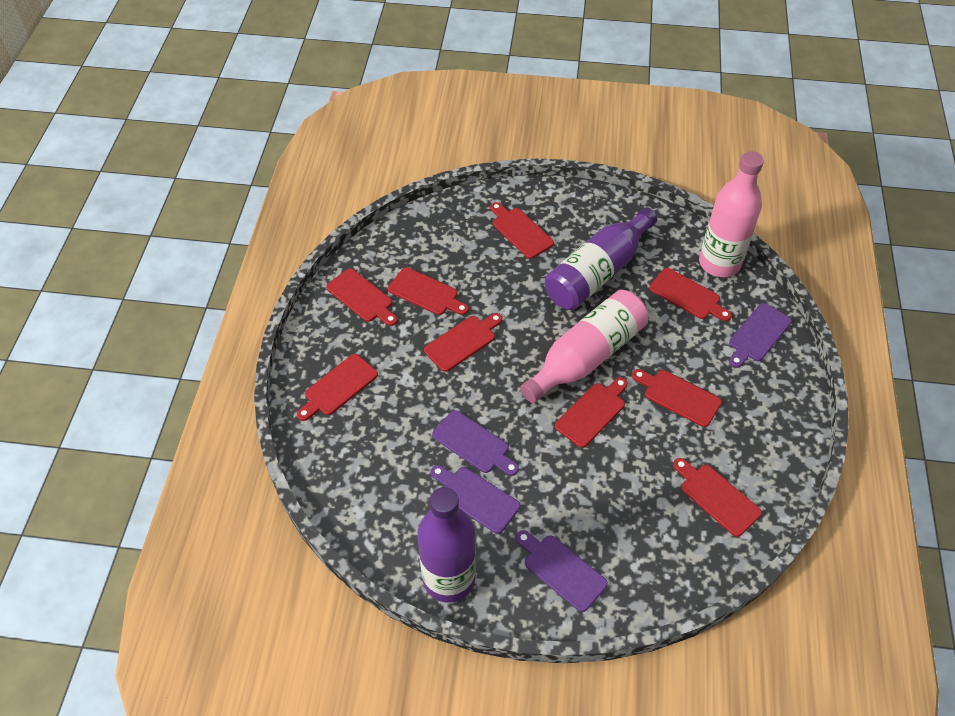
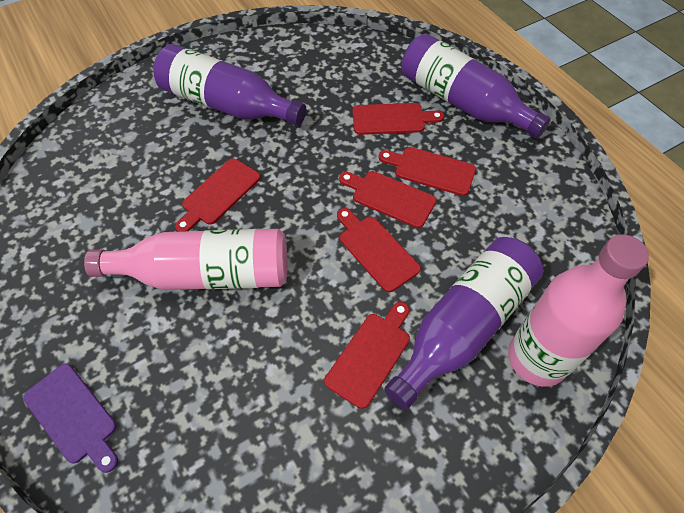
purple bottle: [417,487,476,603] [545,208,657,310] = 2 -> [153,44,306,126] [384,237,543,410] [401,33,551,138] = 3
purple cutting board: [430,465,520,534] [432,410,519,476] [516,530,608,612] [729,303,792,368] = 4 -> [23,364,118,473] = 1
red cutting board: [297,354,378,421] [326,268,398,326] [388,267,469,315] [424,313,503,372] [490,202,554,259] [555,377,628,448] [632,369,722,427] [649,268,732,321] [673,458,762,537] = 9 -> [175,158,260,232] [324,302,410,409] [337,208,421,292] [339,171,437,228] [352,103,444,135] [379,147,476,196] = 6

